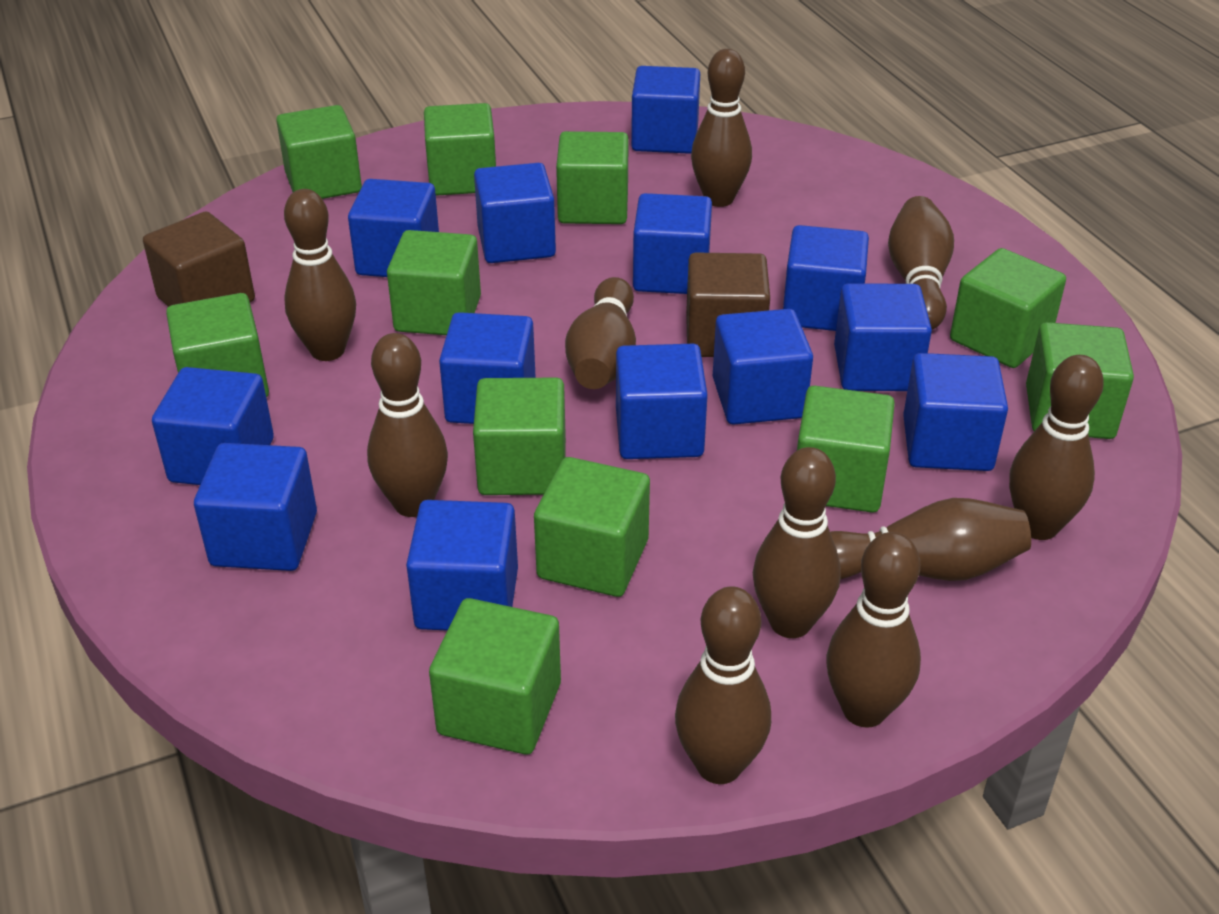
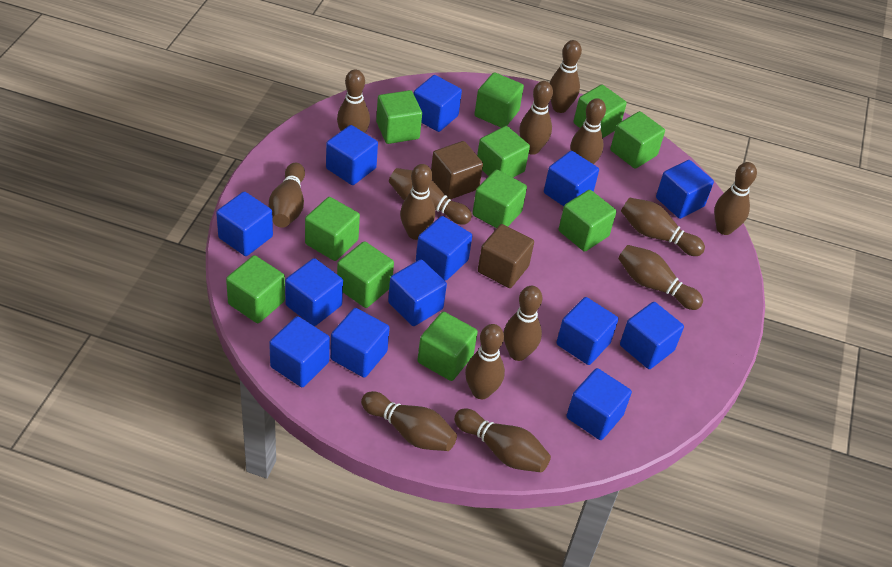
brown bowling pin: [284,189,356,361] [367,333,448,517] [565,277,636,389] [675,587,771,784] [691,49,752,207] [753,447,841,638] [826,532,921,728] [830,498,1031,581] [888,196,954,330] [1009,355,1104,540] = 10 -> [269,163,305,228] [337,70,370,133] [361,391,457,451] [389,168,472,225] [400,164,435,240] [454,409,551,472] [465,324,505,399] [504,286,542,361] [519,81,553,155] [550,40,582,113] [570,98,606,164] [618,245,703,310] [621,198,705,256] [714,162,757,235] = 14

